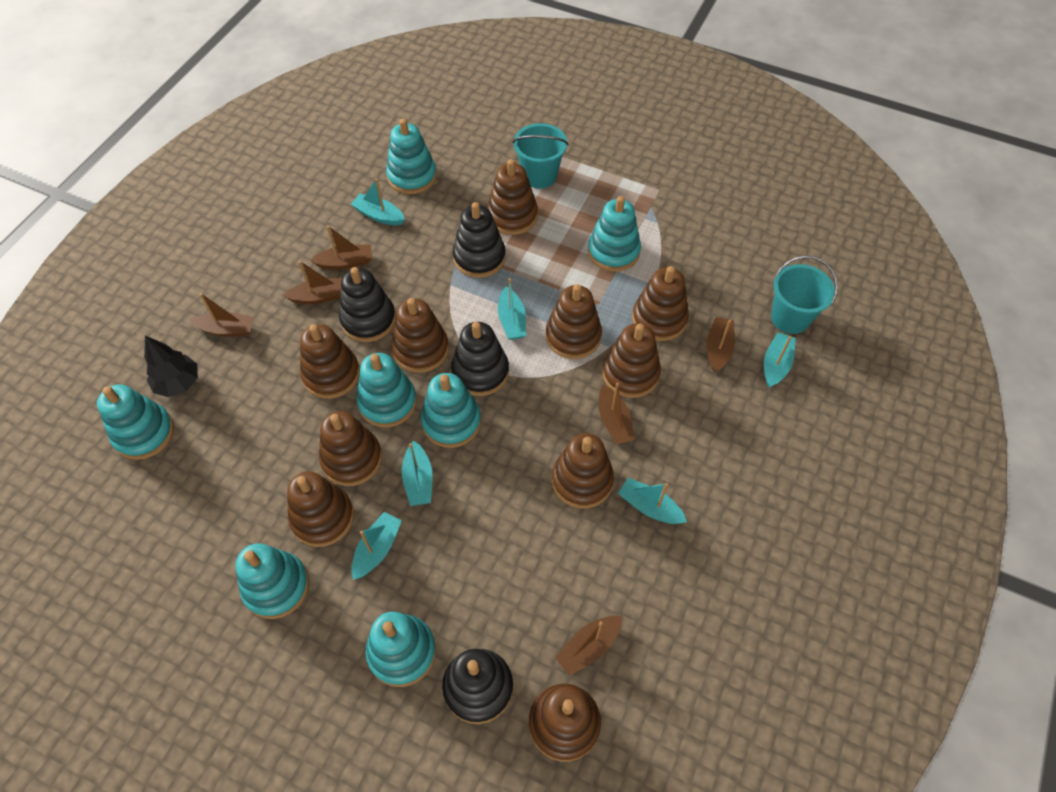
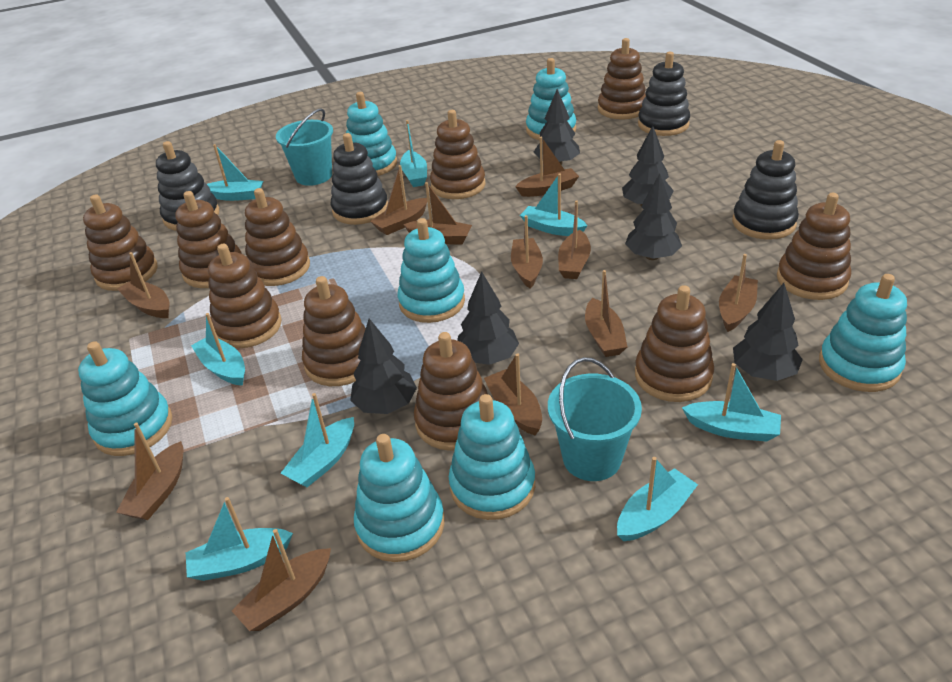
black tree: [144,336,198,397] = 1 -> [350,319,417,414] [457,271,519,365] [534,89,580,165] [622,126,674,207] [625,174,682,260] [733,283,803,381] = 6
brown boat: [189,293,254,337] [283,261,342,304] [310,226,372,270] [555,616,622,676] [599,382,635,445] [706,317,735,373] = 6 -> [116,423,184,520] [117,252,170,318] [232,529,331,631] [370,165,427,235] [403,182,472,245] [484,353,542,435] [511,215,543,289] [515,137,579,197] [558,200,591,279] [585,270,627,357] [719,254,758,332] = 11
turquoise boat: [351,179,405,225] [351,512,402,580] [402,440,433,506] [498,278,526,340] [618,478,687,524] [764,332,796,388] = 6 -> [186,497,293,581] [191,313,245,386] [207,144,263,201] [281,393,354,487] [400,120,427,187] [520,173,587,236] [617,457,698,541] [682,363,781,442] = 8

